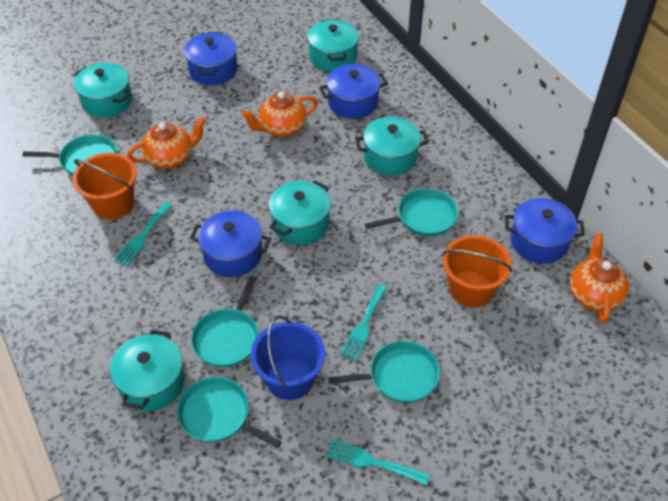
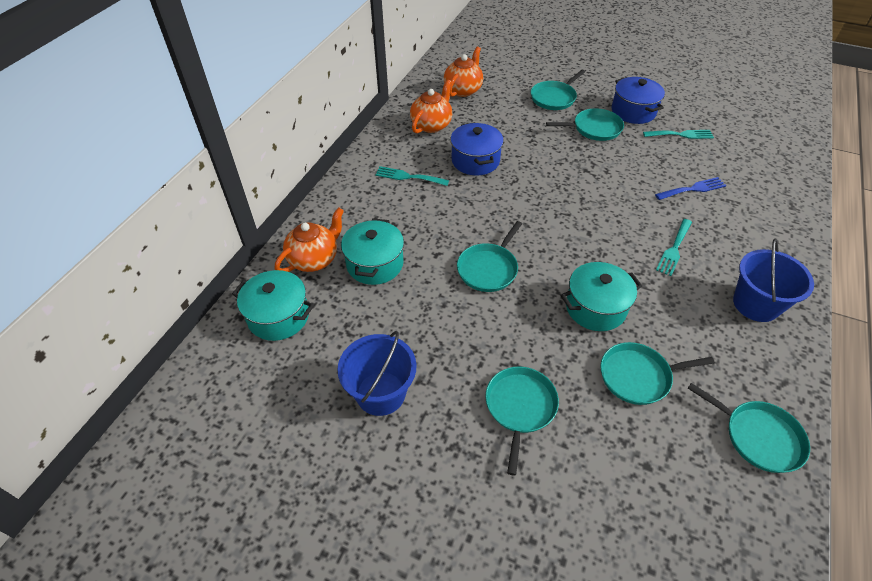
blue bucket: [251,315,325,400] = 1 -> [337,331,416,416] [733,239,814,322] = 2
blue fork: none = 0 -> [655,177,726,200] = 1
blue pot: [184,32,237,85] [190,210,271,277] [319,64,388,119] [505,198,585,264] = 4 -> [450,122,504,175] [612,77,665,124] = 2
orange bucket: [72,153,137,220] [442,235,512,308] = 2 -> none = 0
turquoise pan: [23,135,117,175] [177,377,282,448] [191,276,259,367] [328,341,440,403] [365,188,458,236] = 5 -> [457,221,522,292] [485,367,559,476] [531,70,585,110] [546,108,624,141] [600,342,715,405] [688,383,810,473] = 6
turquoise pot: [74,63,132,118] [110,330,185,411] [269,180,331,245] [307,19,359,72] [355,117,429,176] = 5 -> [232,270,314,341] [341,218,404,285] [561,262,642,331] = 3

